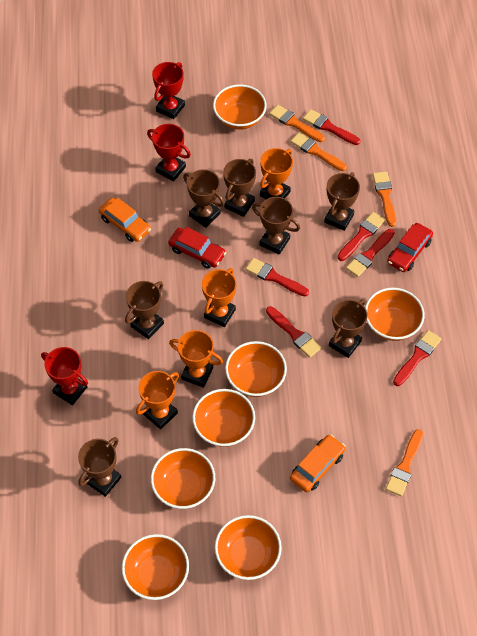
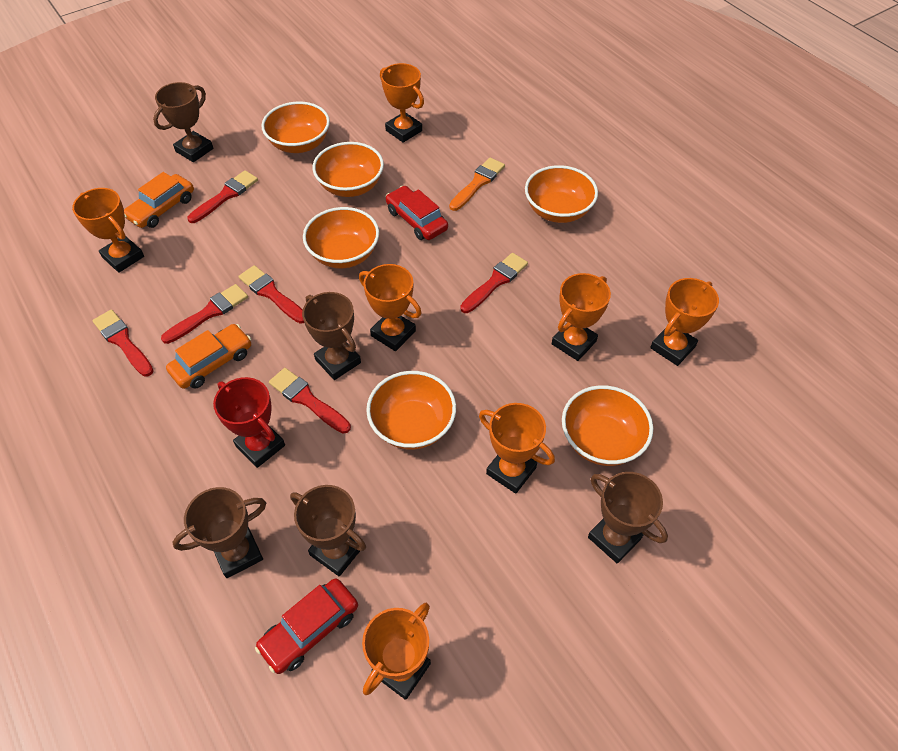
brown trophy: [78,437,121,497] [125,281,164,339] [183,169,225,228] [223,159,256,217] [252,197,300,255] [324,172,360,231] [329,300,368,358] = 7 -> [153,82,213,162] [172,487,266,578] [290,485,366,576] [302,292,361,380] [588,472,668,564] = 5
orange bowl: [122,534,189,600] [151,448,215,509] [192,389,255,447] [213,84,267,130] [215,515,282,580] [225,341,287,397] [365,288,425,341] = 7 -> [261,102,330,153] [303,207,379,268] [313,142,384,197] [366,371,456,450] [525,165,598,223] [562,385,653,466] = 6
orange brush: [269,105,325,142] [290,132,347,171] [373,171,396,227] [386,429,423,496] = 4 -> [449,158,505,211] = 1
orange trophy: [136,371,179,429] [169,330,223,388] [202,268,237,327] [260,148,293,199] = 4 -> [72,188,144,273] [359,264,421,351] [362,603,431,700] [380,63,424,143] [479,403,555,493] [552,273,611,361] [650,278,719,366] = 7
red trophy: [41,347,88,405] [147,124,191,182] [152,62,185,119] = 3 -> [213,377,285,468] = 1

